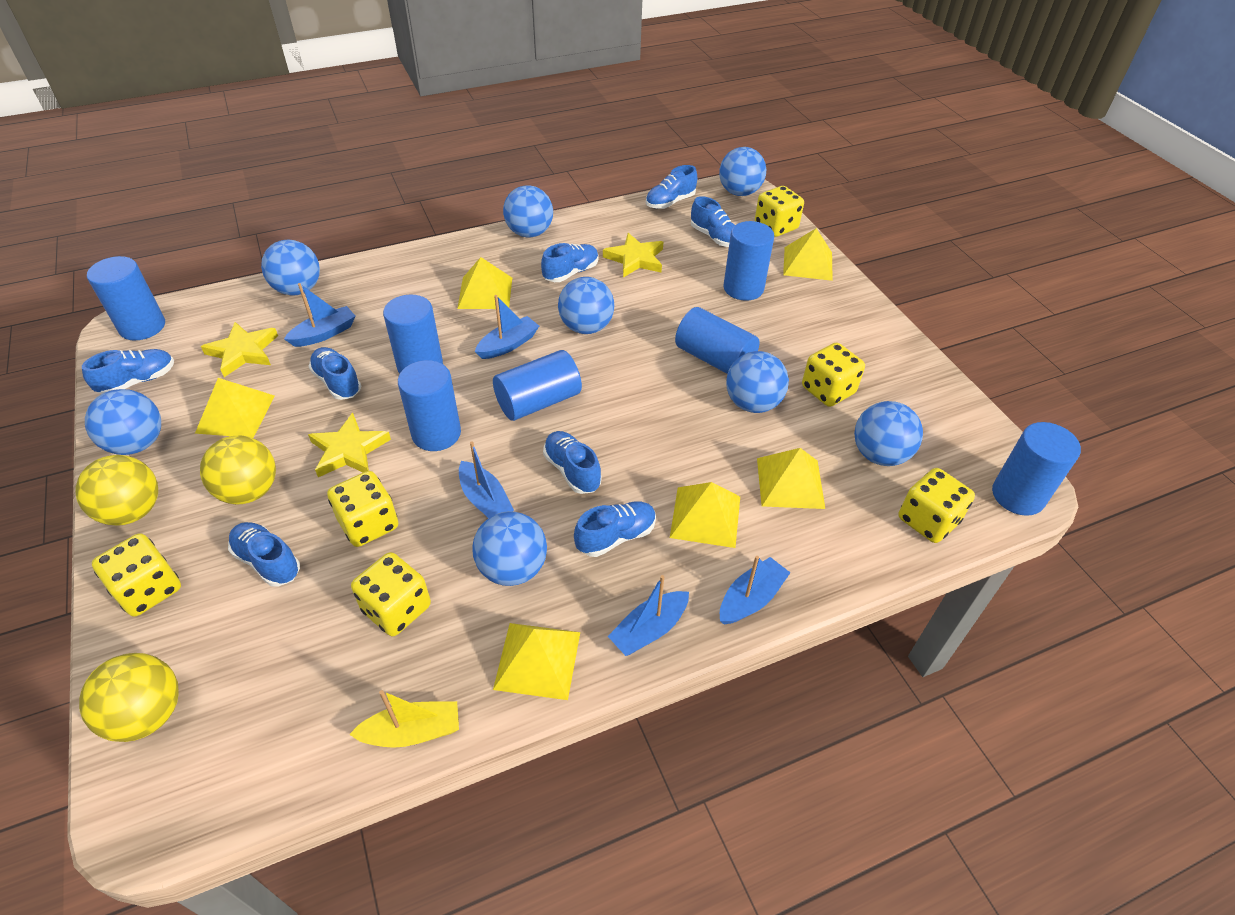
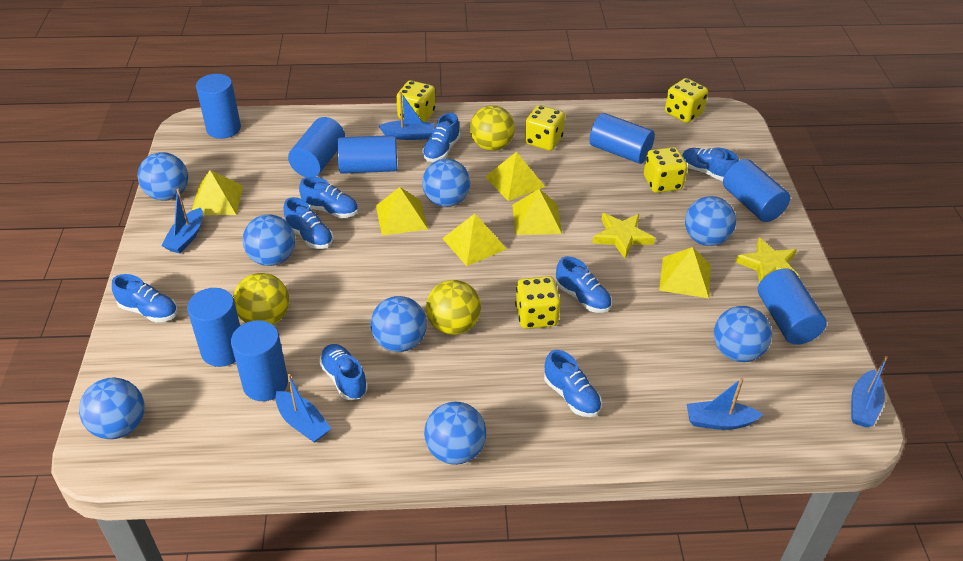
blue cylinder: [87,256,165,340] [383,295,443,374] [398,360,461,451] [493,350,582,421] [675,307,760,374] [723,221,774,301] [992,422,1081,516] = 7 -> [187,288,240,367] [196,74,241,139] [231,320,288,401] [288,117,345,177] [337,135,397,174] [589,113,655,164] [723,159,790,222] [758,269,827,345] = 8
yellow boat: [349,690,459,748] = 1 -> none = 0
yellow dice: [92,533,181,617] [327,471,398,547] [351,552,431,636] [755,186,804,237] [802,342,865,407] [899,468,975,543] = 6 -> [397,80,435,122] [515,276,561,329] [525,105,565,151] [644,147,687,193] [665,78,708,123] = 5
yellow star: [201,322,278,377] [308,413,391,477] [603,233,663,278] = 3 -> [592,213,655,259] [736,238,800,283] = 2

